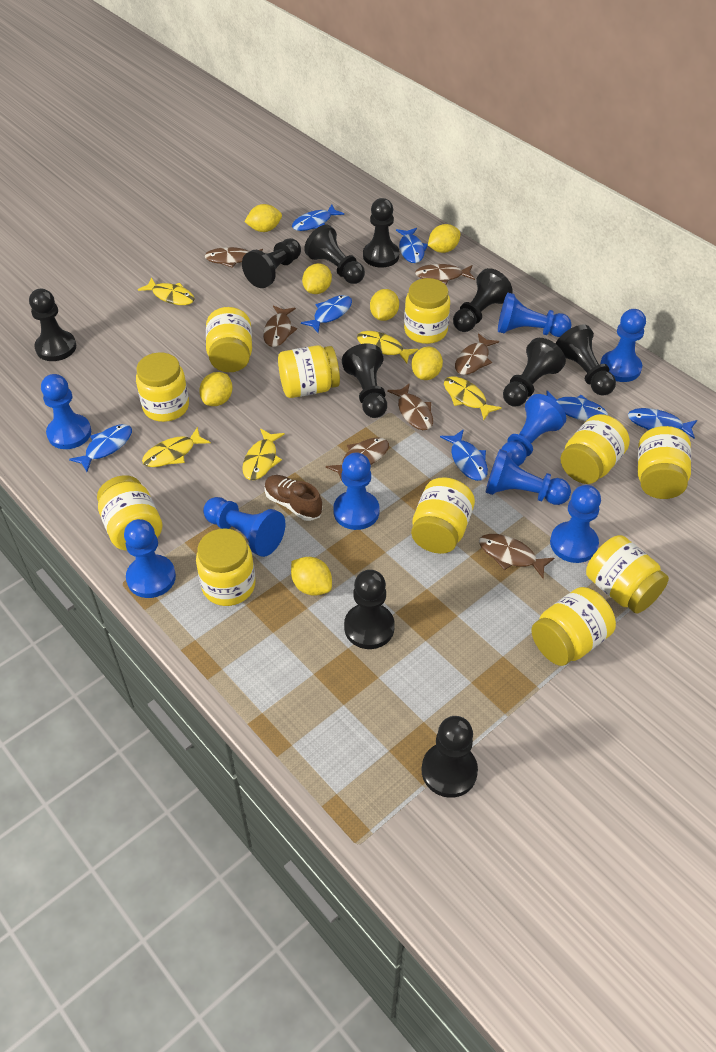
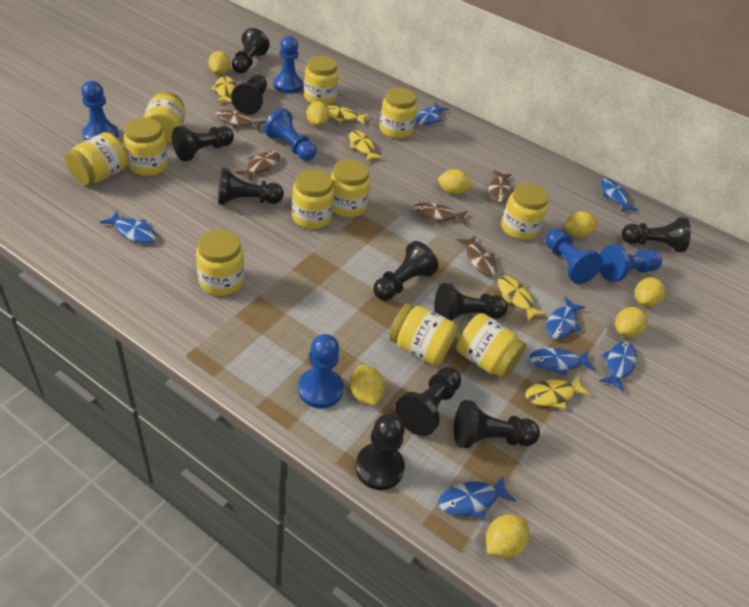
blue pawn: [41,374,91,449] [124,519,176,598] [203,497,285,557] [333,452,380,530] [485,449,571,505] [498,293,572,337] [501,394,566,466] [550,485,601,563] [600,309,646,382] = 9 -> [81,81,119,141] [264,108,316,161] [273,36,303,93] [298,334,344,408] [545,229,603,284] [600,245,662,282] = 6
brown fish: [205,247,263,268] [263,305,297,347] [326,437,389,483] [387,383,433,430] [415,264,475,285] [455,333,499,375] [479,534,554,579] = 7 -> [215,110,265,131] [235,151,280,181] [413,202,467,225] [457,236,497,276] [489,170,514,203] = 5
brown shoe: [264,475,322,521] = 1 -> none = 0
yellow lemon: [199,372,233,406] [244,204,282,232] [291,557,332,596] [302,263,332,294] [370,289,399,321] [411,347,443,380] [428,224,461,253] = 7 -> [208,51,231,75] [306,101,330,127] [350,365,384,406] [438,169,473,195] [486,515,529,558] [564,211,598,237] [615,307,648,338] [635,277,666,307] = 8

